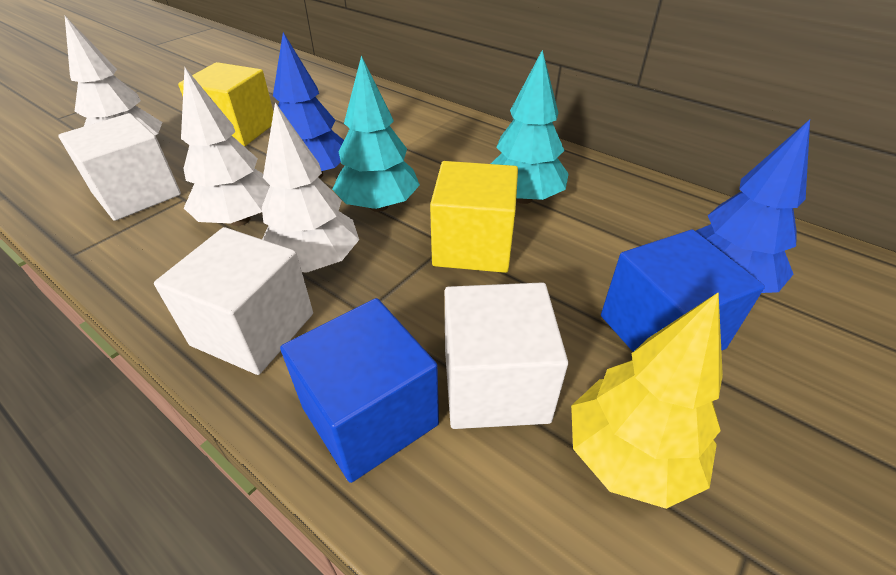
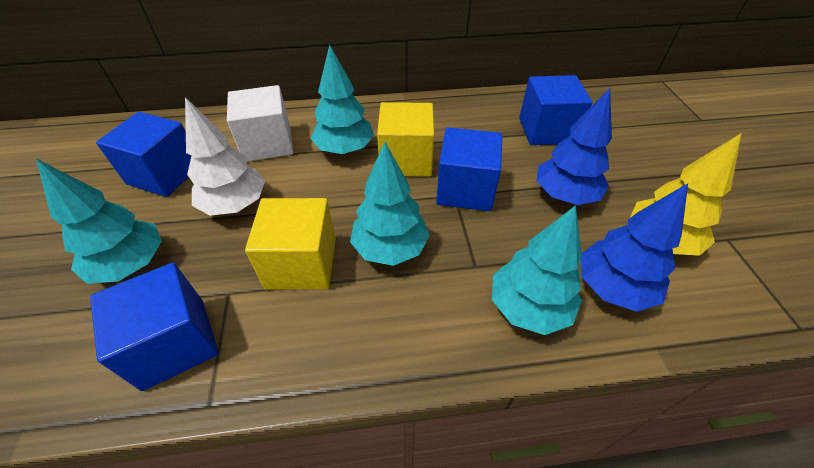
blue cube: [280,298,439,483] [601,230,765,352] = 2 -> [90,263,219,391] [96,112,191,197] [436,127,502,211] [519,75,593,145] = 4
turquoise tree: [332,56,420,212] [491,50,568,204] = 2 -> [36,159,162,284] [311,44,374,154] [350,142,430,266] [492,205,582,335] = 4
white cube: [58,113,181,221] [154,227,313,375] [445,282,568,429] = 3 -> [227,85,294,162] = 1
white tree: [65,16,162,135] [181,67,270,226] [262,102,359,273] = 3 -> [185,97,265,216] = 1

